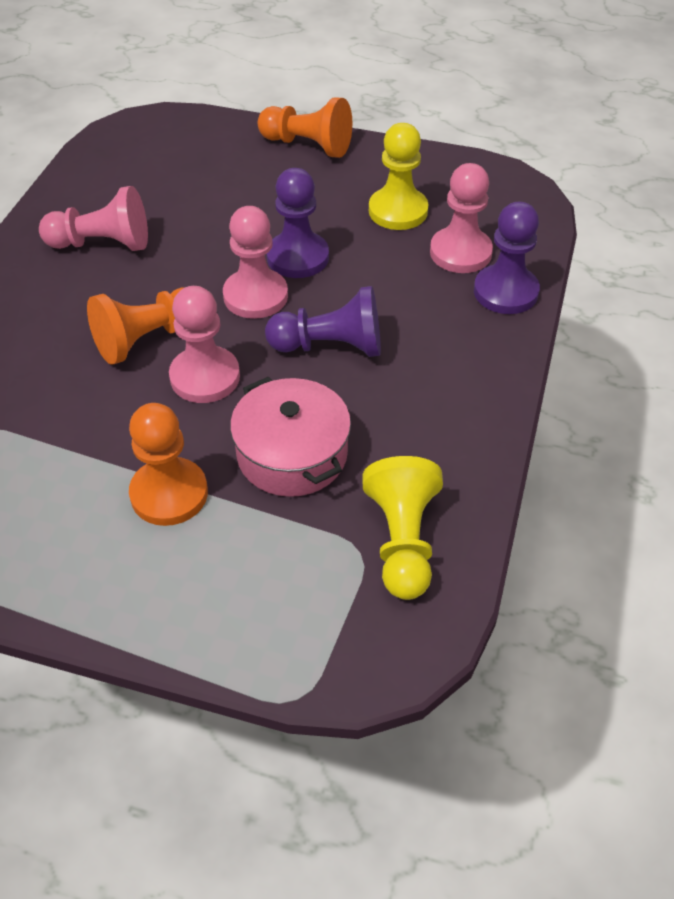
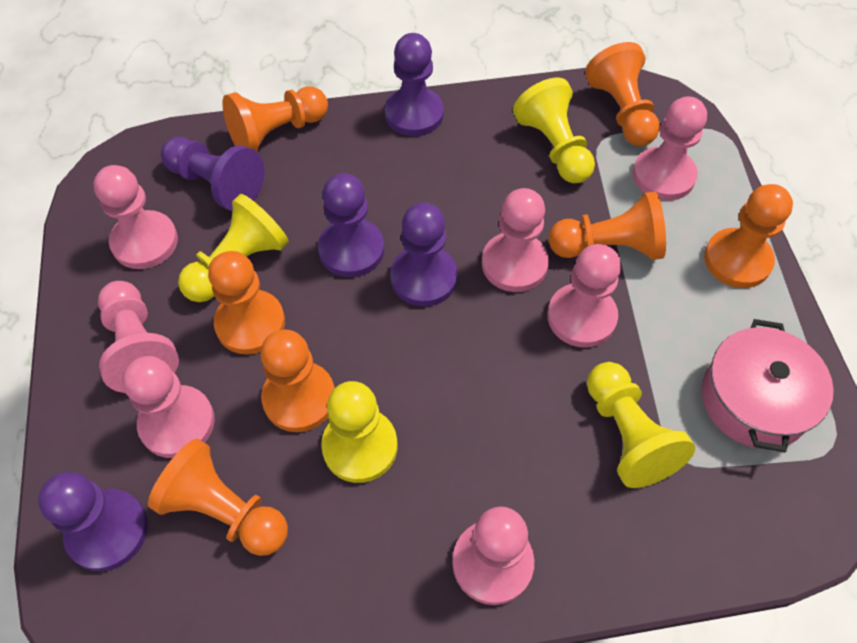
orange pawn: [87,287,185,365] [129,403,208,526] [258,97,352,158] = 3 -> [148,439,288,556] [208,251,285,355] [222,86,328,151] [261,329,335,432] [549,191,666,260] [585,42,660,146] [704,184,793,288] = 7
pink pawn: [39,186,148,251] [169,286,240,403] [223,206,288,319] [430,163,493,273] = 4 -> [93,165,178,269] [98,281,179,393] [122,356,215,458] [452,507,534,605] [482,188,549,292] [547,244,621,348] [633,96,707,201] = 7
purple pawn: [265,286,381,357] [267,168,329,278] [474,202,540,314] = 3 -> [38,472,148,571] [161,137,264,211] [318,173,384,277] [385,33,444,136] [390,203,458,307] = 5
yellow pawn: [362,456,443,600] [369,123,428,230] = 2 -> [178,194,289,302] [321,381,397,483] [513,77,595,183] [587,362,695,488] = 4

